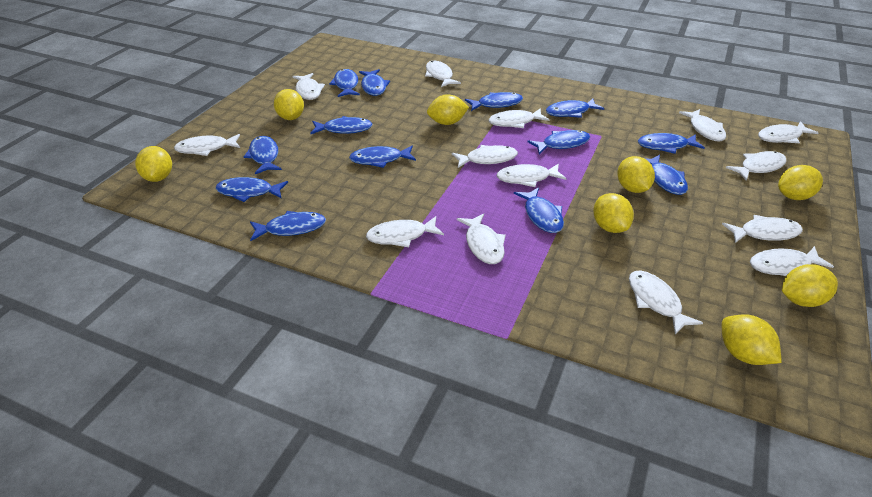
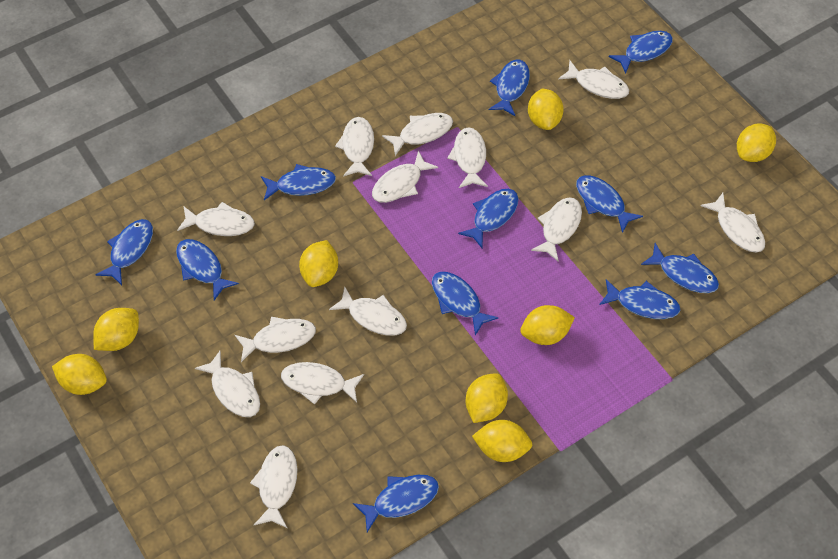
blue fish: [216,177,288,202] [243,136,282,174] [250,211,326,241] [310,116,373,134] [329,69,360,97] [349,146,416,168] [359,69,390,96] [465,92,523,111] [514,187,564,233] [528,130,590,154] [546,98,604,118] [638,133,705,154] [644,155,688,195] = 13 -> [95,219,153,285] [176,239,239,300] [261,164,336,200] [353,475,439,532] [432,272,499,335] [458,189,518,248] [489,60,530,116] [576,175,643,233] [599,279,680,319] [609,31,673,74] [641,243,719,293] = 11
white fish: [174,134,240,156] [293,73,325,100] [366,216,444,247] [425,61,461,87] [452,145,518,168] [457,213,506,264] [488,108,549,128] [497,164,567,187] [629,270,703,335] [679,109,726,141] [722,215,803,243] [726,151,787,181] [750,246,834,276] [758,121,818,143] = 14 -> [177,202,255,236] [195,351,260,417] [235,317,316,362] [250,445,297,529] [281,362,364,405] [329,286,407,336] [335,117,374,177] [372,151,438,203] [382,113,453,156] [447,127,488,188] [531,198,582,262] [558,61,629,99] [700,193,765,253] = 13

